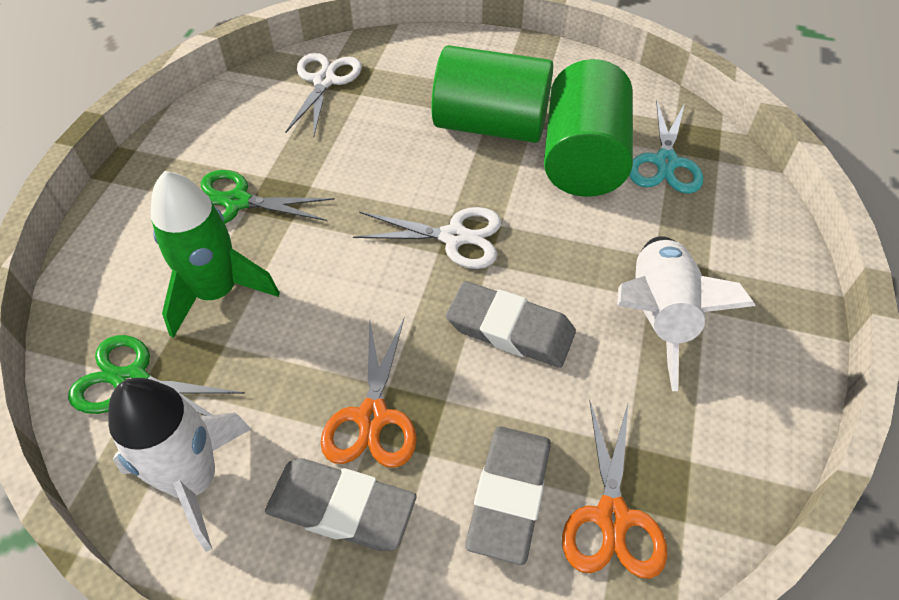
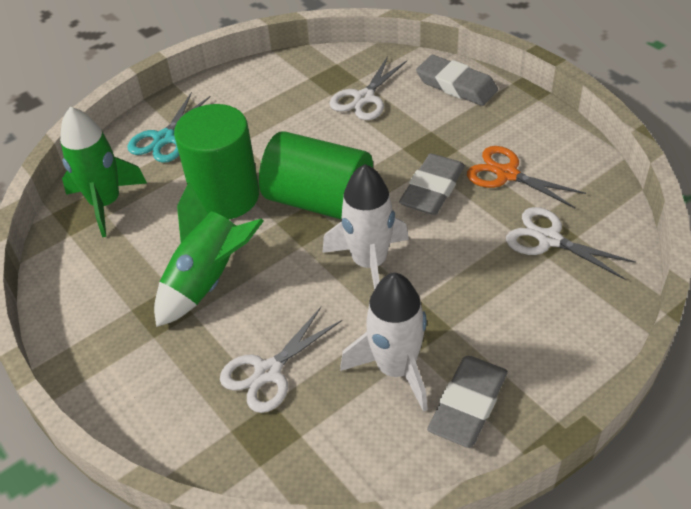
green rocket: [151,171,280,338] = 1 -> [60,107,147,237] [154,182,264,327] = 2
green scissors: [68,335,245,416] [201,170,335,224] = 2 -> none = 0
orange scissors: [320,317,417,468] [562,400,667,579] = 2 -> [467,146,586,208] = 1
white scissors: [285,53,362,137] [353,207,501,269] = 2 -> [220,307,342,413] [330,56,407,120] [506,207,636,280] = 3

